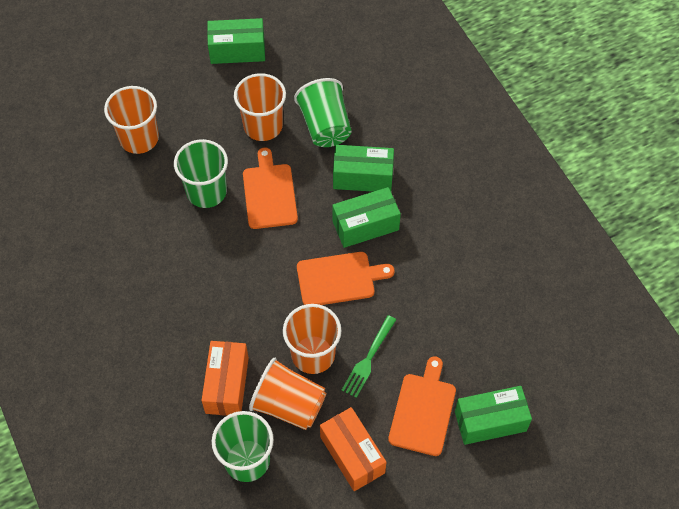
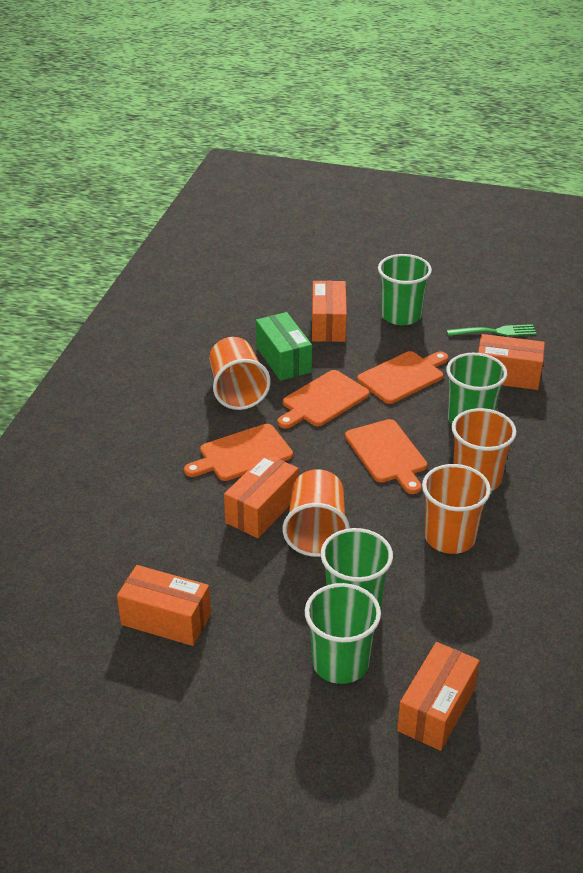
green box: [207,18,265,64] [332,187,401,248] [333,145,394,192] [455,386,532,445] = 4 -> [256,312,312,381] = 1
green cup: [174,139,228,208] [212,411,274,482] [294,78,352,147] = 3 -> [305,583,381,684] [320,528,393,609] [378,254,432,325] [446,353,507,425] = 4
orange box: [201,341,249,416] [320,407,386,491] = 2 -> [117,565,211,646] [224,454,299,538] [312,281,347,342] [397,642,480,751] [478,334,545,390] = 5
orange cutting board: [243,147,298,229] [297,252,394,305] [388,356,456,456] = 3 -> [184,424,293,481] [277,370,369,429] [345,419,427,494] [357,351,448,404] = 4

